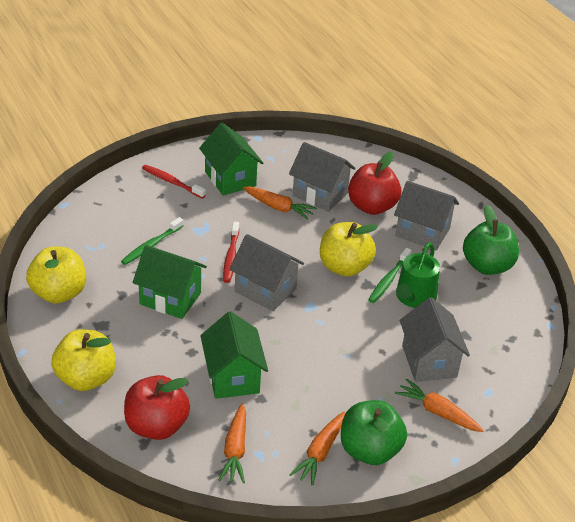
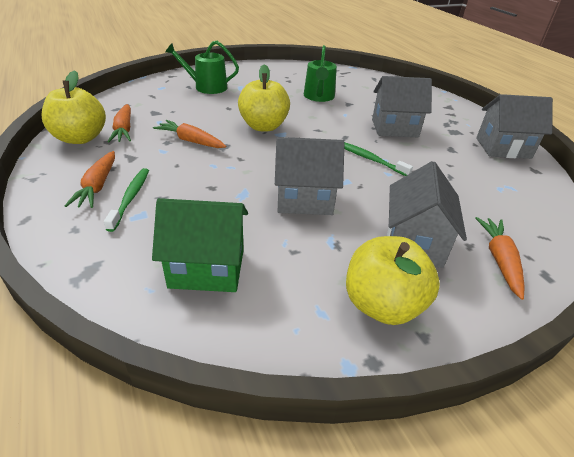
green apple: [341,400,407,465] [463,205,519,275] = 2 -> none = 0
green house: [133,245,207,319] [199,123,263,195] [200,311,268,399] = 3 -> [152,198,248,292] = 1
green watering can: [396,242,440,308] = 1 -> [165,41,239,94] [304,45,337,102] = 2
red apple: [124,375,190,440] [348,151,401,215] = 2 -> none = 0
red toothbrush: [142,165,206,199] [223,222,239,283] = 2 -> none = 0

